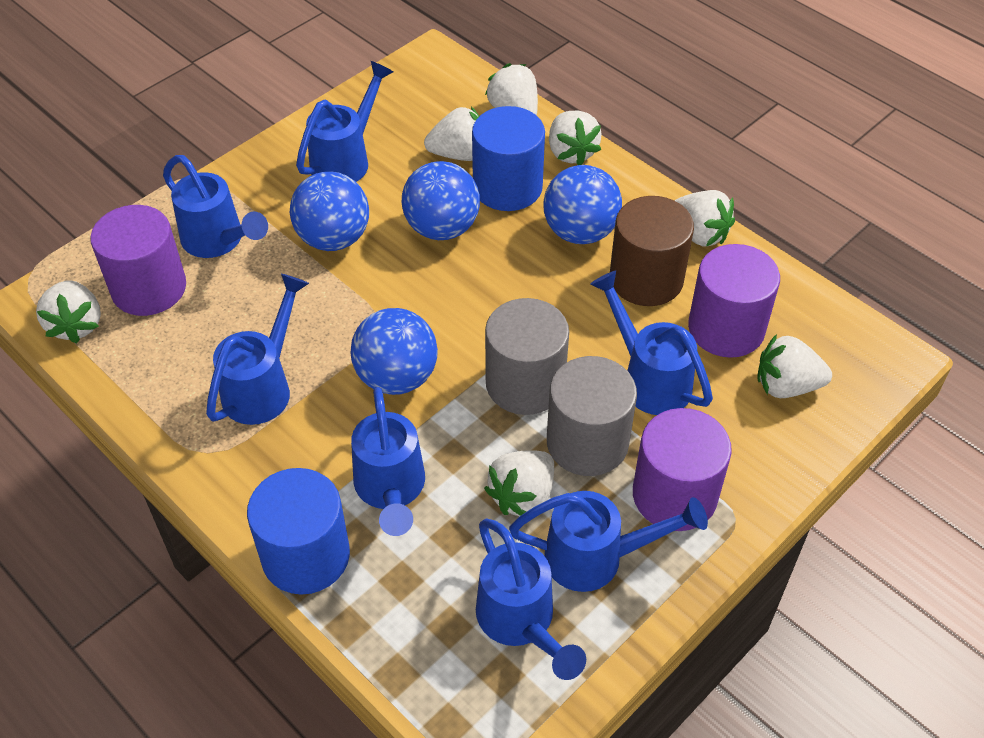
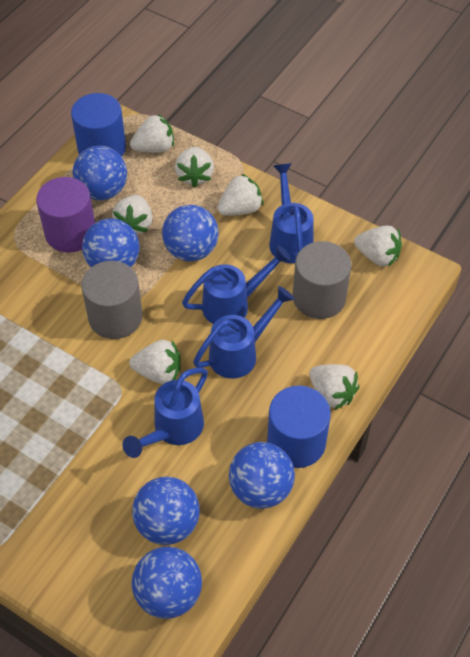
blue ball: [290,171,369,251] [350,308,438,395] [402,161,480,240] [543,165,622,244] = 4 -> [73,146,127,200] [82,218,140,267] [132,476,200,545] [132,547,202,619] [162,205,219,261] [229,442,295,509] = 6
blue watering can: [163,155,268,258] [206,274,309,425] [296,61,393,182] [351,387,425,536] [476,518,586,680] [509,491,708,592] [590,271,713,415] = 7 -> [123,368,208,458] [182,245,292,324] [193,286,294,379] [269,163,314,263] = 4
brown cylinder: [610,196,694,306] = 1 -> none = 0
purple cylinder: [90,205,186,316] [633,408,732,531] [688,244,780,358] = 3 -> [36,177,95,253] = 1

